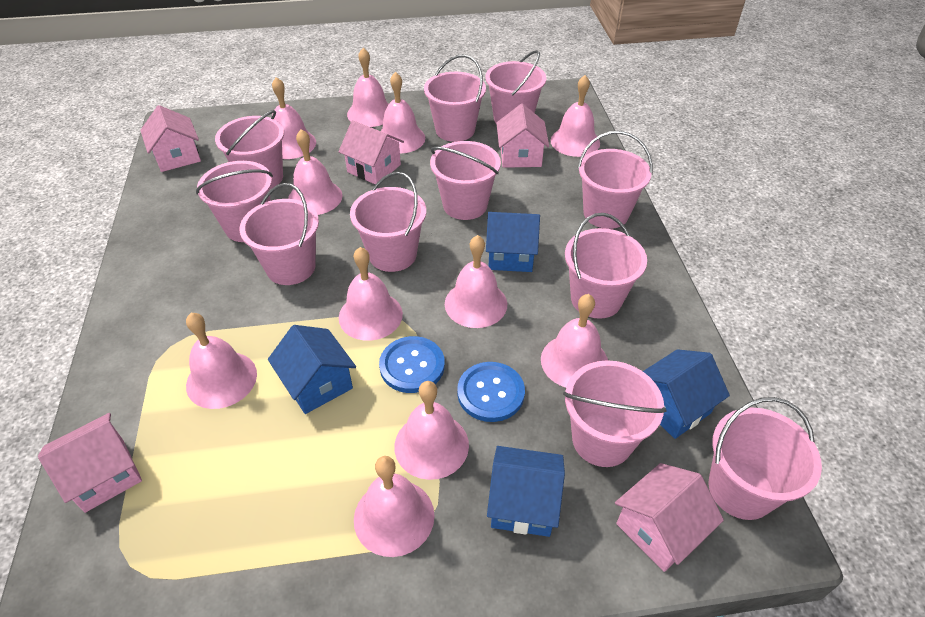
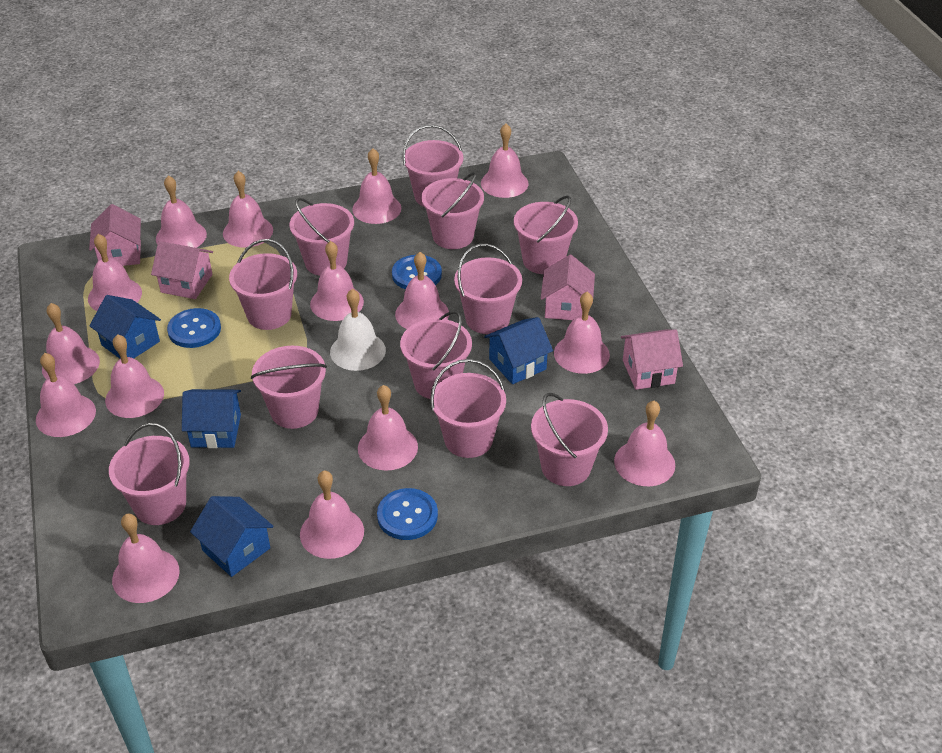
blue button: [379,336,445,393] [457,362,525,422] = 2 -> [167,308,221,348] [377,488,438,540] [392,255,442,289] = 3
pink bell: [186,313,257,409] [272,77,316,159] [288,129,343,215] [339,247,403,341] [347,48,389,127] [354,456,435,557] [381,72,425,154] [395,381,469,480] [445,235,507,328] [541,294,608,388] [550,75,600,157] = 11 -> [36,353,96,437] [42,303,100,384] [88,234,142,311] [105,334,164,418] [112,514,180,603] [156,175,207,248] [223,171,273,248] [300,471,364,559] [310,241,364,321] [352,148,401,224] [358,385,418,471] [395,252,449,329] [481,123,529,198] [554,292,610,374] [614,401,675,486] = 15
pink house: [38,413,142,513] [140,105,201,172] [339,120,404,185] [496,103,549,168] [615,463,724,572] = 5 -> [89,204,141,266] [151,241,213,299] [541,255,595,320] [621,330,683,390] = 4
white bell: none = 0 -> [330,289,386,371] = 1

